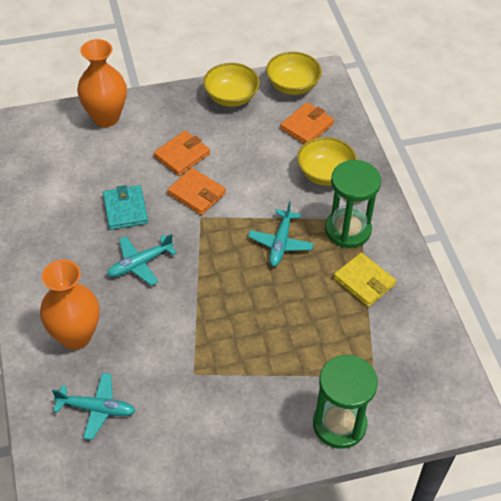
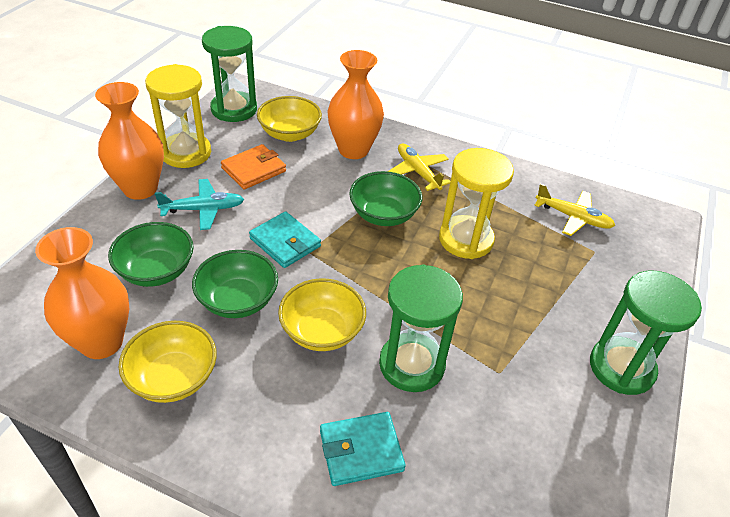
green bowl: none = 0 -> [108,222,194,287] [192,250,278,318] [349,171,422,226] = 3
green hourglass: [313,355,378,449] [325,160,381,248] = 2 -> [202,26,257,122] [379,264,463,392] [590,271,702,395] = 3
orange vase: [40,259,100,350] [77,39,127,127] = 2 -> [35,227,129,359] [95,82,164,200] [327,50,384,159] = 3
orange wallet: [154,131,210,176] [168,168,226,215] [280,103,334,144] = 3 -> [221,144,286,189] = 1
turquoise plane: [52,373,135,440] [107,234,177,285] [248,201,314,266] = 3 -> [155,179,244,230] = 1
turquoise wallet: [103,185,148,230] = 1 -> [249,211,321,268] [320,412,406,486] = 2
yellow hourglass: none = 0 -> [145,64,211,168] [439,148,514,259] = 2
yellow plane: none = 0 -> [387,143,450,191] [534,184,615,236] = 2
yellow wallet: [333,252,396,307] = 1 -> none = 0

